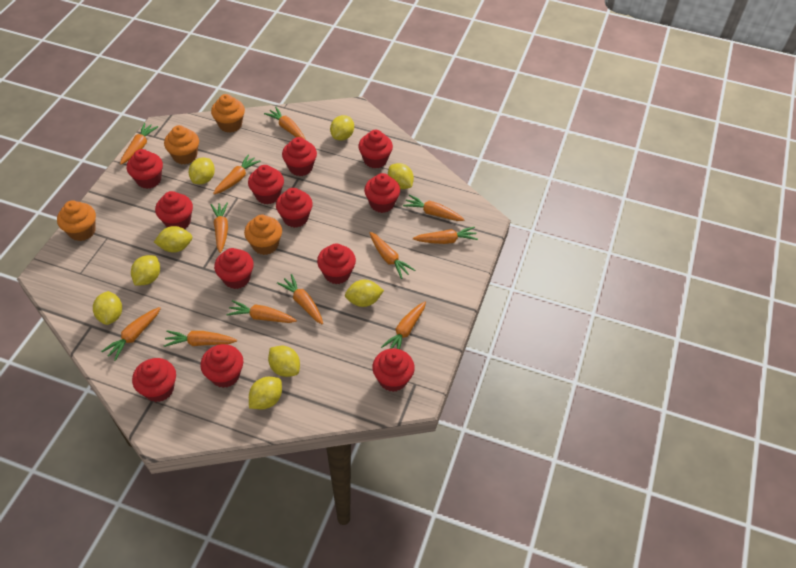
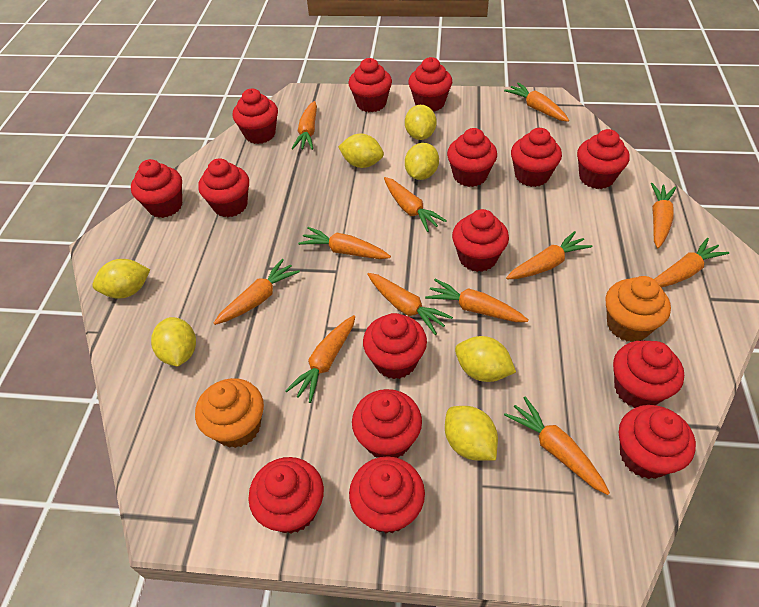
orange cupcake: [57,200,96,241] [164,125,199,164] [211,94,245,133] [244,215,282,255] = 4 -> [195,378,264,448] [605,276,671,342] = 2
red cupcake: [127,149,163,189] [132,358,176,402] [155,191,193,229] [200,344,243,388] [214,248,254,289] [248,165,284,205] [276,188,313,228] [282,137,317,176] [317,243,356,284] [358,130,393,169] [364,173,400,213] [372,349,415,392] = 12 -> [131,159,182,218] [198,158,249,217] [233,89,278,144] [248,457,324,534] [348,58,392,112] [349,456,425,533] [352,389,422,458] [363,313,427,379] [408,57,452,111] [447,128,497,187] [452,209,509,272] [511,128,562,187] [577,129,630,189] [613,340,684,408] [619,405,696,479] = 15
yellow lemon: [93,291,122,325] [131,255,160,286] [154,226,192,253] [189,158,215,184] [249,377,282,409] [268,346,300,377] [330,115,354,140] [345,280,384,307] [388,163,414,189] = 9 -> [92,259,150,299] [151,317,196,367] [338,134,384,168] [405,105,437,140] [405,143,439,180] [445,406,498,461] [455,336,516,382] = 7

